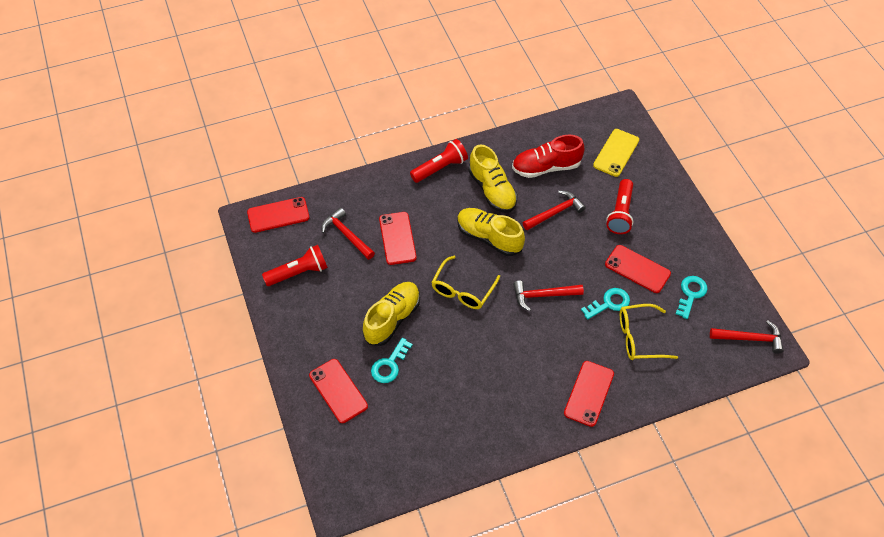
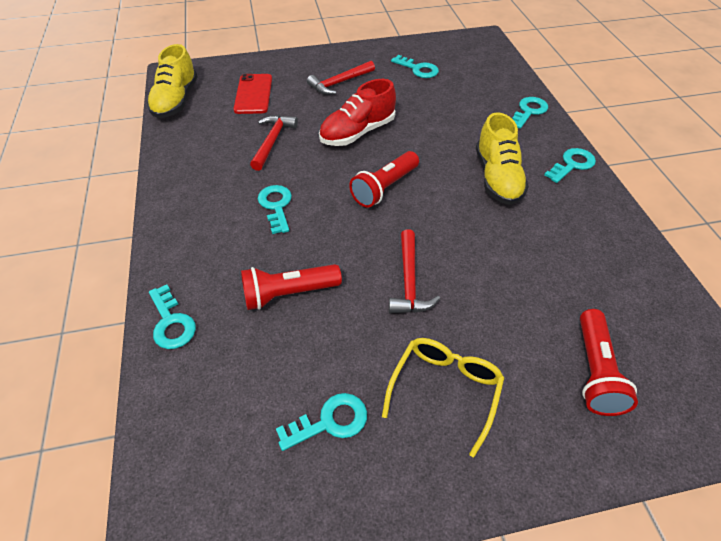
red hammer: [321,207,375,260] [513,280,584,311] [523,191,586,230] [710,321,784,354] = 4 -> [250,115,298,171] [307,61,375,95] [389,230,440,314] = 3
red phone: [247,197,310,233] [309,359,368,423] [379,212,417,265] [564,361,614,427] [605,245,671,293] = 5 -> [233,74,272,114] = 1
turquoise key: [371,338,413,383] [581,288,630,319] [676,276,708,319] = 3 -> [149,284,196,349] [258,185,292,234] [276,393,367,451] [391,55,439,78] [512,97,548,129] [544,148,596,183] = 6
yellow glasses: [431,256,500,309] [620,304,678,360] = 2 -> [382,338,504,457] = 1
yellow phone: [593,129,639,177] = 1 -> none = 0
yellow shoe: [363,282,420,346] [457,208,525,256] [468,144,518,213] = 3 -> [147,44,198,118] [476,112,529,205] = 2

